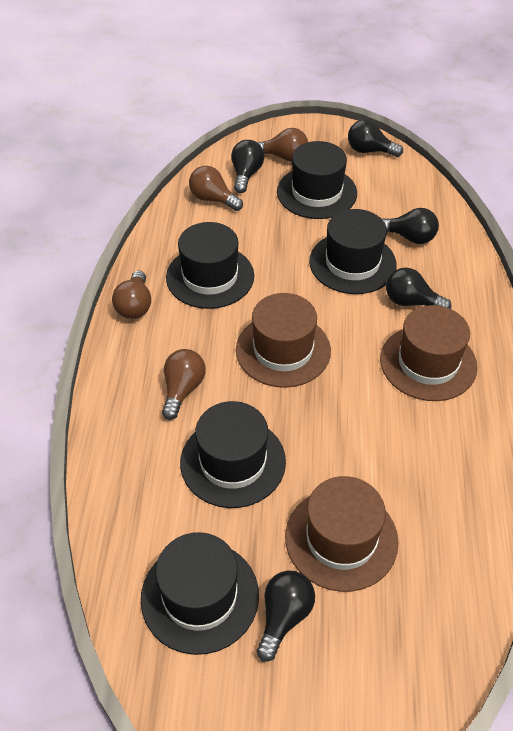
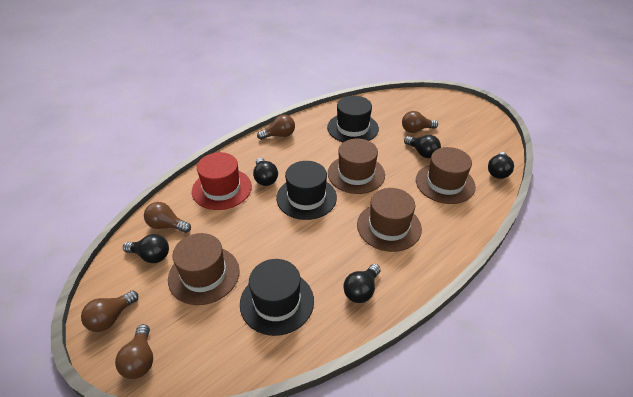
black hat: [141,532,259,655] [166,222,254,309] [180,401,286,508] [277,141,357,219] [309,209,396,294] = 5 -> [240,259,314,336] [276,161,337,220] [327,96,379,142] = 3
brown hat: [236,293,331,388] [285,476,399,592] [380,305,477,401] = 3 -> [168,233,240,305] [328,139,385,194] [357,188,422,252] [416,147,476,204] = 4
brown light bulb: [112,270,151,319] [162,349,206,420] [189,166,243,211] [257,128,308,162] = 4 -> [81,291,138,332] [115,324,153,379] [144,202,191,233] [257,115,295,140] [402,111,438,133] = 5
red hat: none = 0 -> [192,152,252,210] = 1

